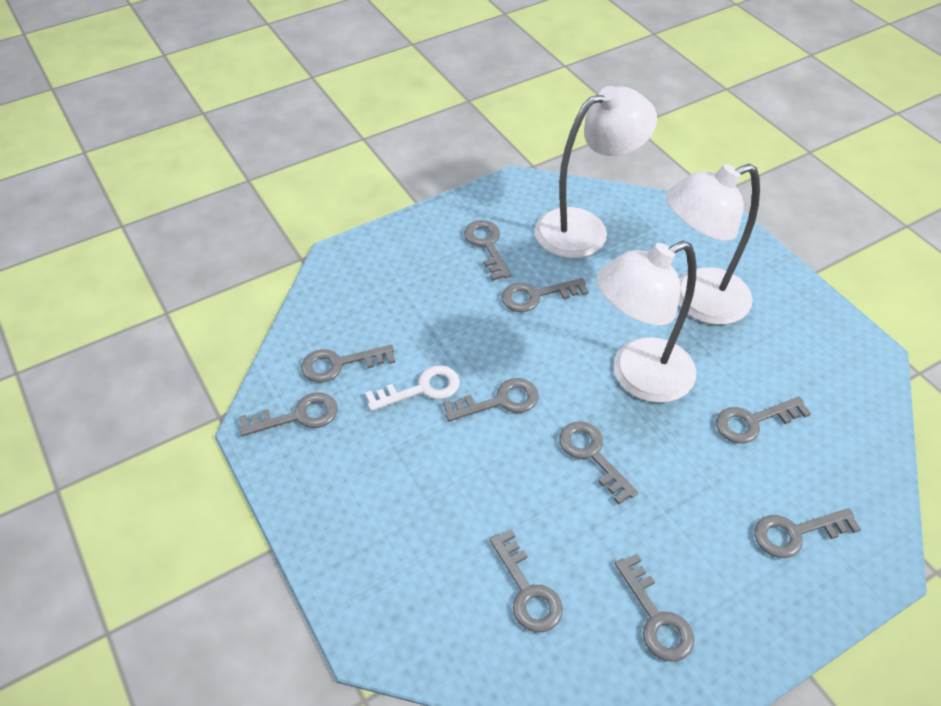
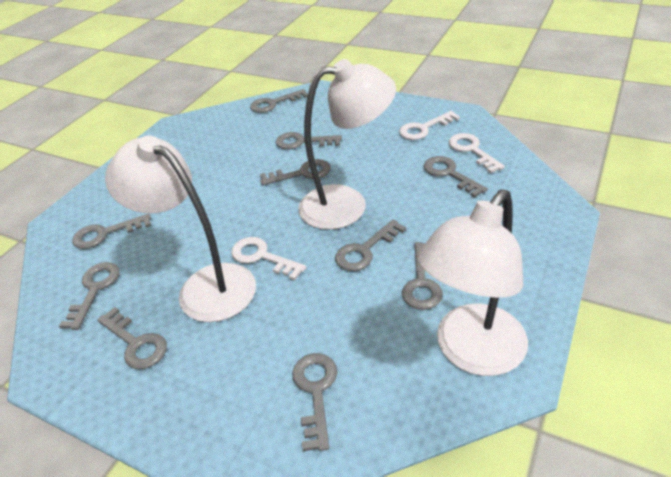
white key: [365,365,460,411] = 1 -> [231,237,306,280] [399,111,460,140] [449,133,505,173] = 3

